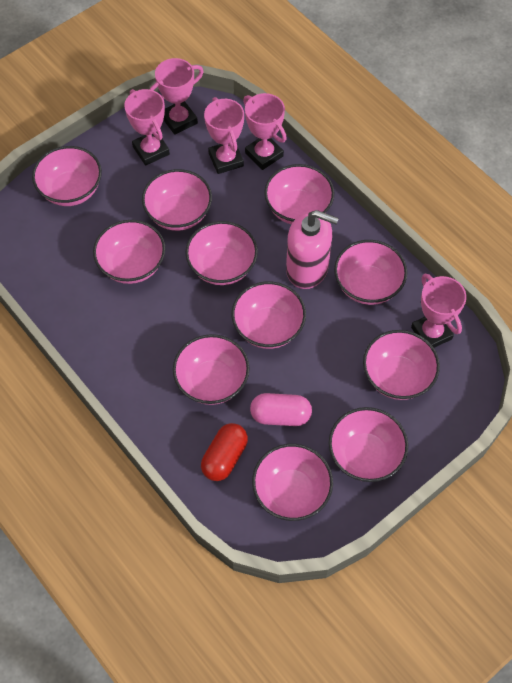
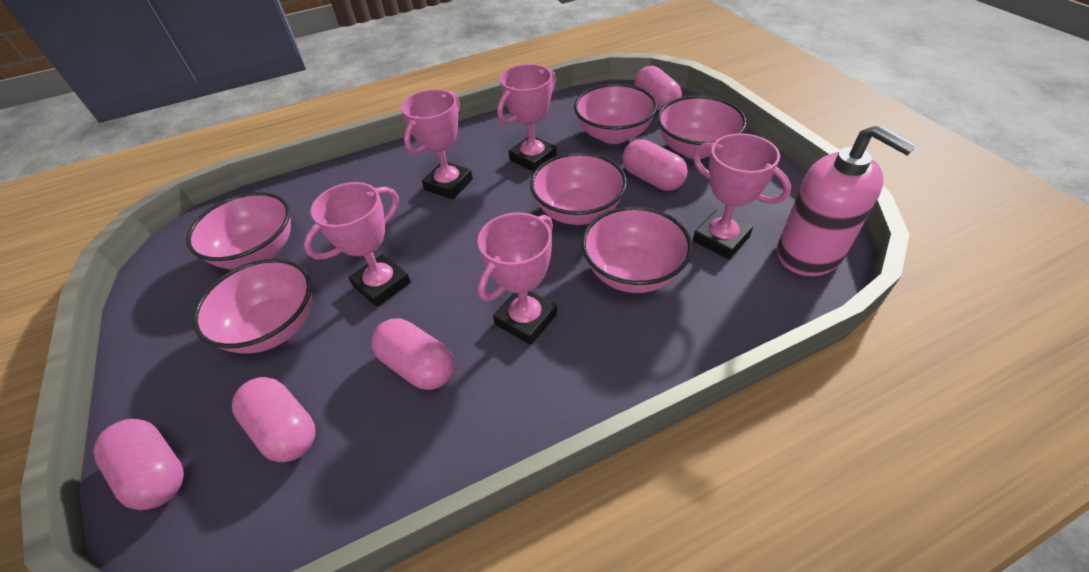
pink bowl: [32,146,102,206] [93,220,165,284] [142,169,212,231] [173,334,250,405] [185,221,258,285] [232,281,306,349] [252,444,333,521] [264,164,334,224] [329,407,408,482] [334,240,407,305] [363,330,440,400] = 11 -> [186,192,291,269] [193,259,312,354] [530,152,627,225] [574,84,657,144] [582,206,692,293] [657,96,747,159] = 6
pink capsule: [250,393,312,426] = 1 -> [93,419,184,510] [232,377,315,462] [371,319,454,390] [622,139,688,191] [635,66,682,110] = 5
red capsule: [201,423,248,481] = 1 -> none = 0

